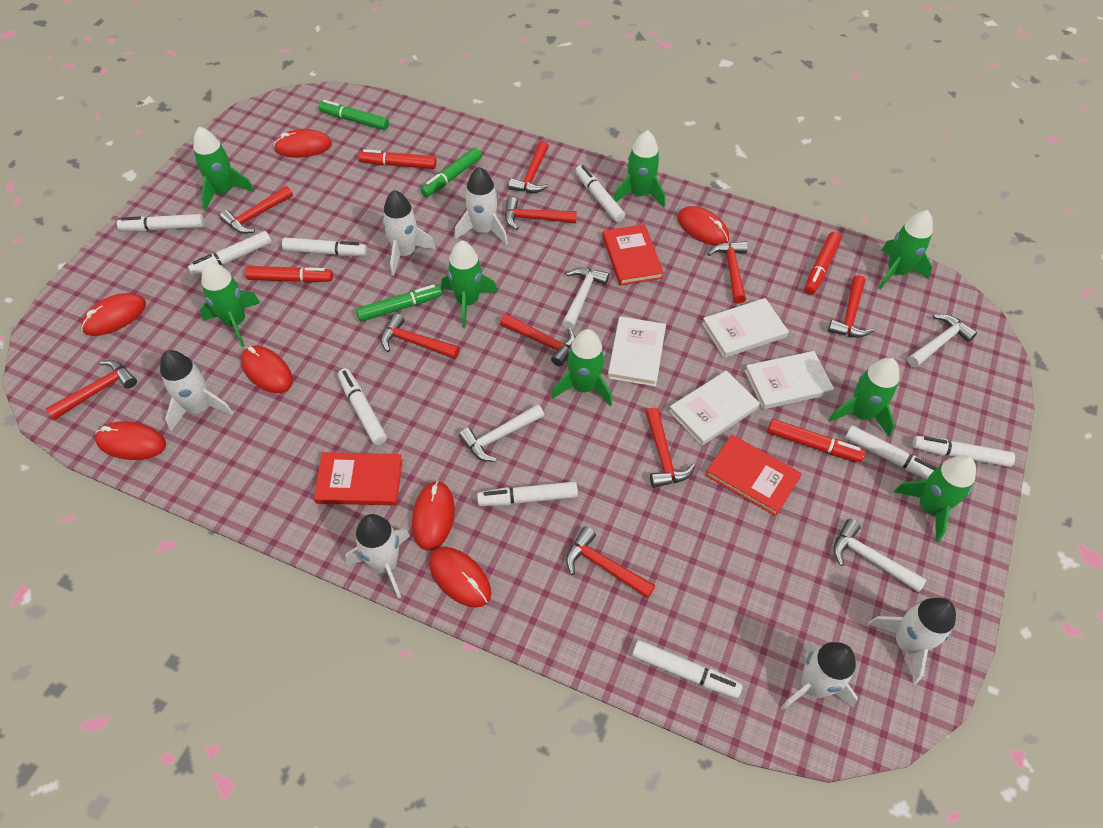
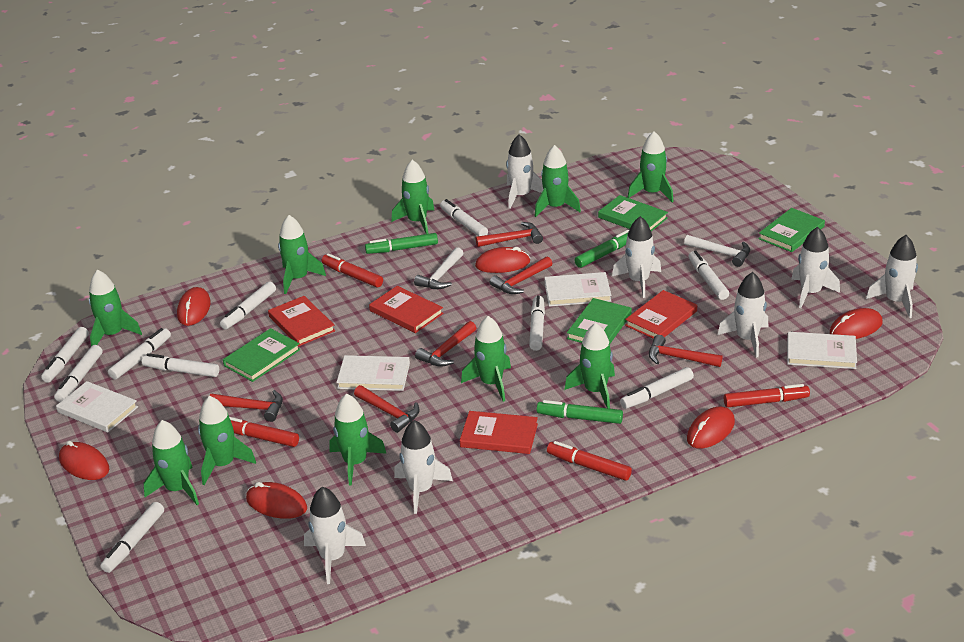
green book: none = 0 -> [223,328,300,382] [567,298,632,343] [598,195,668,231] [758,208,825,252] = 4
green rocket: [193,126,254,210] [200,261,260,347] [441,241,498,327] [551,329,612,406] [614,130,665,207] [829,358,899,437] [879,210,933,289] [894,455,976,542] = 8 -> [89,270,142,346] [144,420,199,505] [198,396,256,485] [278,215,326,294] [329,393,387,486] [391,160,434,234] [461,316,511,402] [535,145,581,217] [564,323,615,409] [628,131,674,203] = 10
red book: [314,452,403,506] [602,224,664,286] [705,435,802,516] = 3 -> [268,296,335,346] [369,286,443,333] [460,411,538,454] [625,290,697,339] = 4
red hammer: [45,360,137,420] [220,186,293,234] [381,313,460,359] [500,314,576,366] [505,197,577,230] [508,141,549,193] [566,526,655,599] [645,408,695,488] [708,241,748,304] [828,275,873,338] = 10 -> [209,390,283,422] [354,385,420,433] [415,321,476,367] [476,222,543,247] [490,256,552,294] [649,335,722,367] = 6
red mouse: [81,293,146,336] [95,421,166,460] [241,345,293,393] [273,129,332,158] [412,481,455,551] [429,547,491,608] [677,206,729,246] = 7 -> [59,441,109,480] [177,287,211,326] [246,482,307,519] [475,247,530,273] [687,407,735,448] [830,308,883,339] = 6
white hammer: [459,404,544,462] [562,267,609,329] [833,519,927,592] [907,314,977,368] = 4 -> [414,247,463,289] [684,235,750,267] = 2
white marker: [117,214,204,232] [188,231,271,277] [282,237,367,256] [338,368,387,445] [477,481,578,506] [575,165,625,222] [632,640,743,698] [845,426,937,479] [913,436,1015,467] = 9 -> [41,327,89,383] [54,345,103,402] [100,502,164,573] [108,328,171,380] [142,353,219,377] [220,282,276,330] [440,199,488,236] [529,295,545,351] [620,367,694,409] [688,251,729,300] = 10
white rocket: [160,350,233,431] [345,514,410,599] [382,190,436,276] [454,167,508,245] [781,641,858,710] [868,598,956,685] = 6 -> [304,487,366,584] [394,420,453,514] [506,134,543,209] [612,216,661,298] [717,272,768,357] [791,227,840,308] [866,235,918,318] = 7

